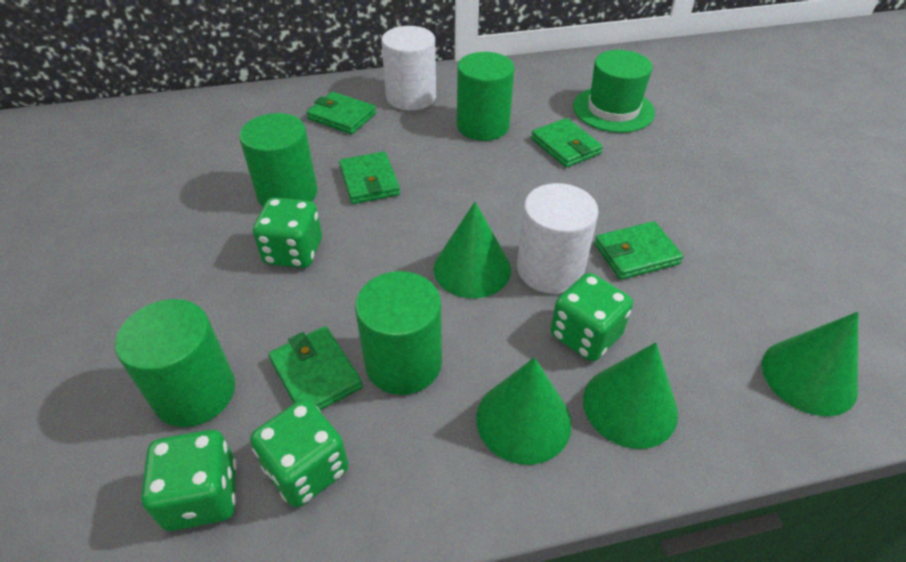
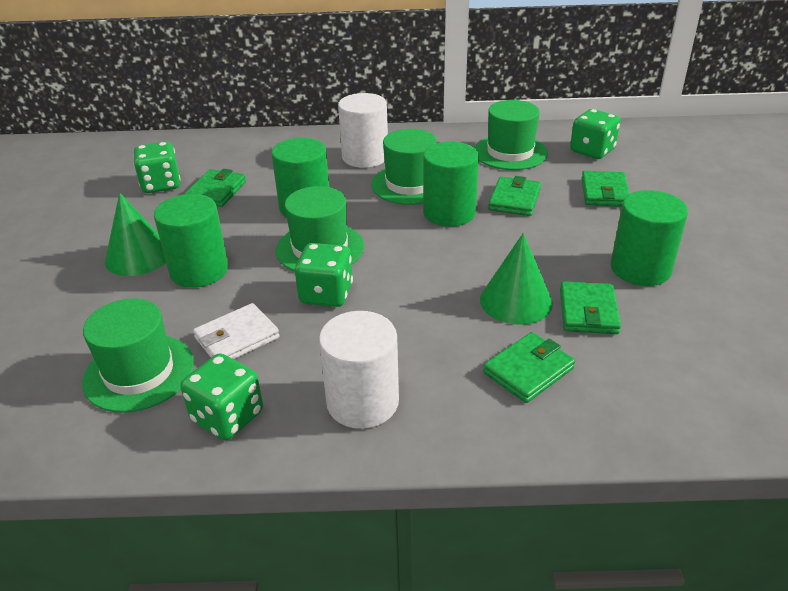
green cone: [434,202,511,298] [476,357,572,465] [583,342,678,449] [762,312,858,416] = 4 -> [105,193,166,276] [480,233,553,325] = 2
green hat: [573,50,655,133] = 1 -> [82,298,194,413] [276,186,364,271] [371,129,437,205] [474,100,548,170] = 4
white wallet: none = 0 -> [193,303,280,359] = 1

